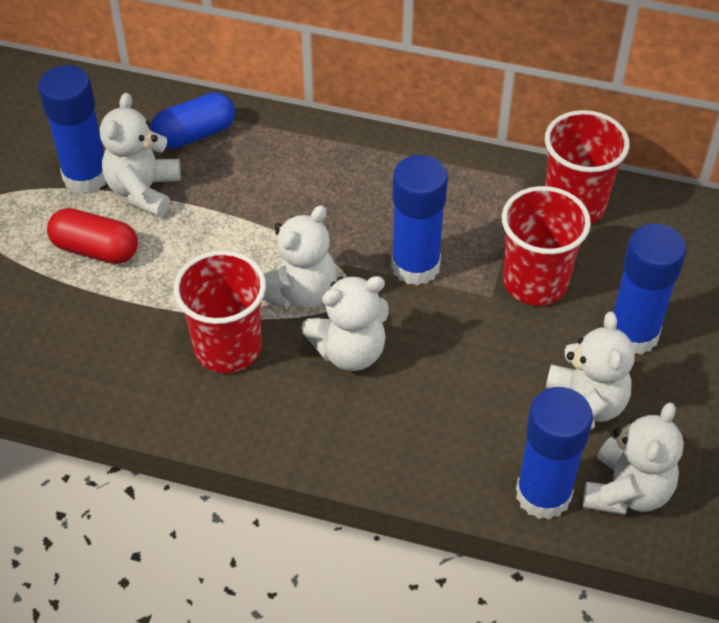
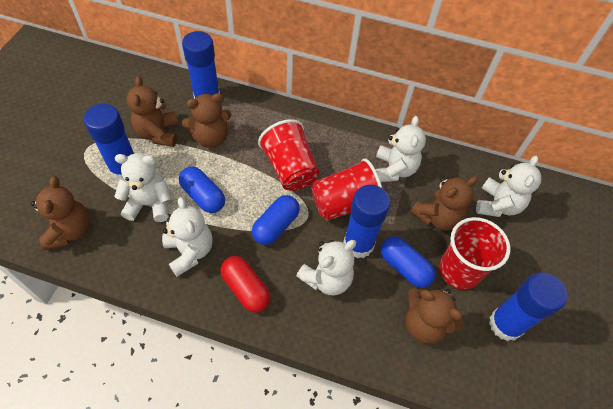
blue capsule: [151,92,235,149] = 1 -> [179,166,225,213] [252,195,300,245] [381,236,436,288] = 3
brown teddy bear: none = 0 -> [31,176,90,250] [127,76,178,147] [182,93,231,148] [405,288,464,344] [411,176,478,231] = 5

